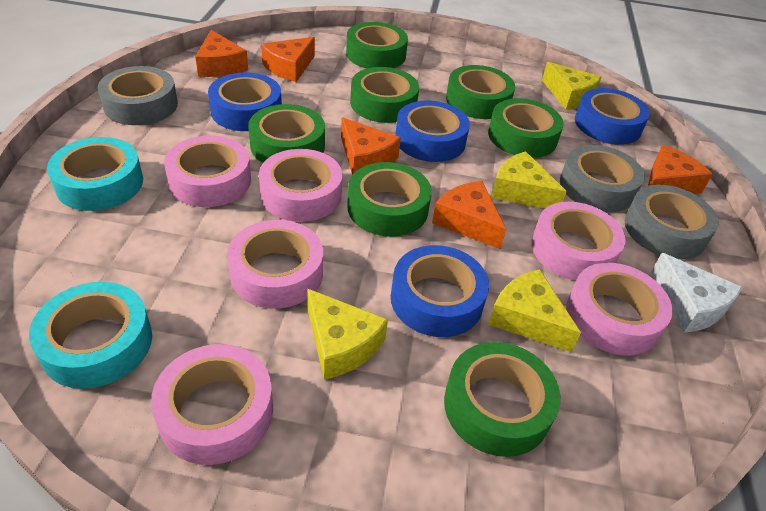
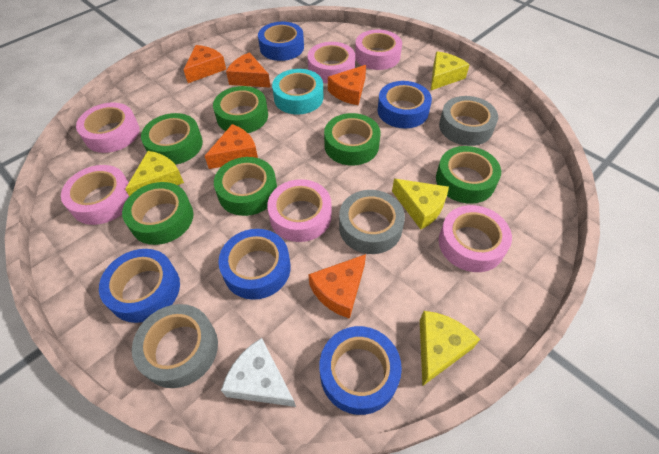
blue tape: [208,72,282,131] [391,245,489,337] [395,100,470,162] [575,88,650,145] = 4 -> [99,249,180,323] [218,229,291,300] [258,22,304,61] [319,326,402,415] [378,81,432,128] = 5
green tape: [248,104,325,163] [346,22,408,68] [347,162,432,237] [350,67,419,123] [444,342,560,457] [446,65,515,119] [488,98,564,158] = 7 -> [122,182,194,245] [141,113,203,165] [213,86,268,133] [214,157,277,216] [324,113,381,166] [436,146,501,204] = 6
turquoise tape: [29,282,152,389] [47,137,143,211] = 2 -> [272,69,323,114] = 1

